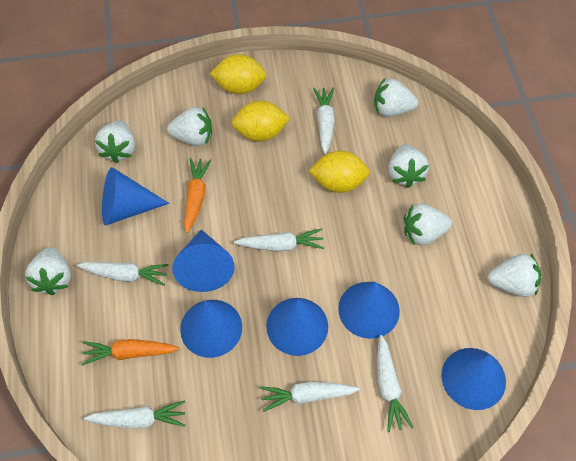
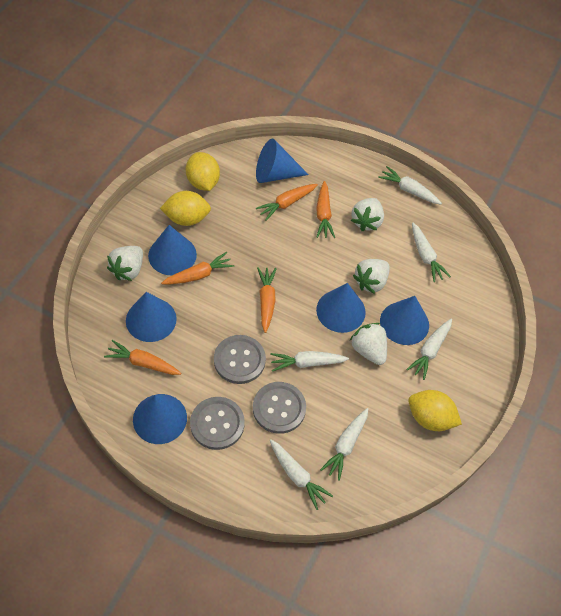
grey button: none = 0 -> [190,397,245,450] [214,335,266,384] [253,382,306,434] = 3
orange carrot: [82,339,179,366] [184,158,212,233] = 2 -> [104,340,181,375] [161,252,234,285] [256,184,318,220] [257,267,277,333] [316,181,335,238] = 5
white strawberry: [25,247,71,295] [95,120,135,163] [167,107,212,146] [374,77,418,117] [389,144,429,188] [404,203,452,246] [488,254,541,297] = 7 -> [107,246,143,281] [350,323,387,365] [351,198,384,231] [353,259,390,294] = 4

